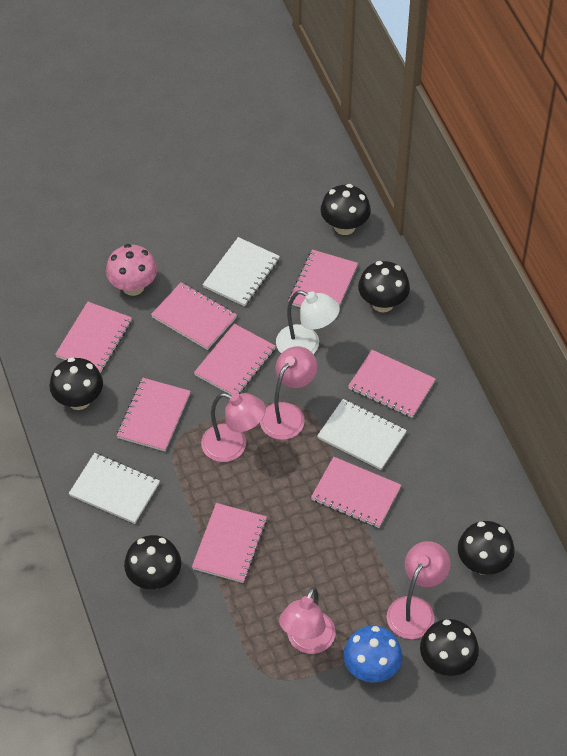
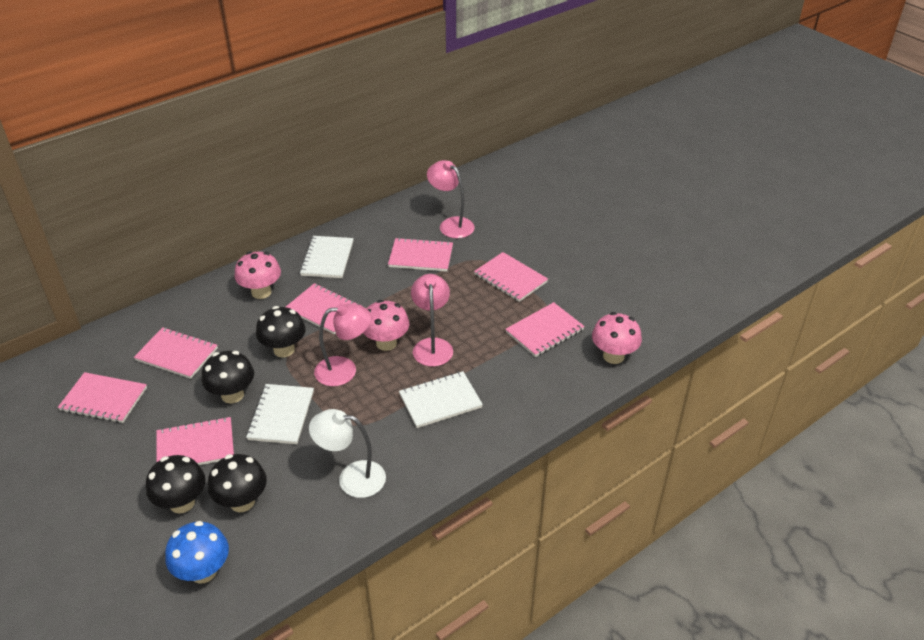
black mushroom: [49,357,103,410] [124,535,181,589] [321,184,371,235] [358,261,410,312] [420,619,479,676] [458,521,515,575] = 6 -> [146,455,206,514] [202,351,254,404] [208,454,267,512] [256,306,305,357] = 4
pink lamp: [201,393,266,462] [260,346,317,440] [279,587,336,654] [387,541,451,639] = 4 -> [314,303,371,386] [411,274,453,367] [427,160,475,238] = 3
pink mushroom: [106,244,157,296] = 1 -> [235,251,281,299] [363,300,410,351] [592,312,642,364] = 3
pink notebook: [55,302,132,373] [117,378,191,451] [151,282,237,350] [192,503,267,583] [194,324,276,395] [288,250,358,307] [311,457,401,528] [348,350,436,418] = 8 -> [58,372,147,423] [134,327,218,379] [157,417,234,465] [286,283,363,334] [388,238,453,272] [474,252,548,302] [505,302,585,357] = 7

